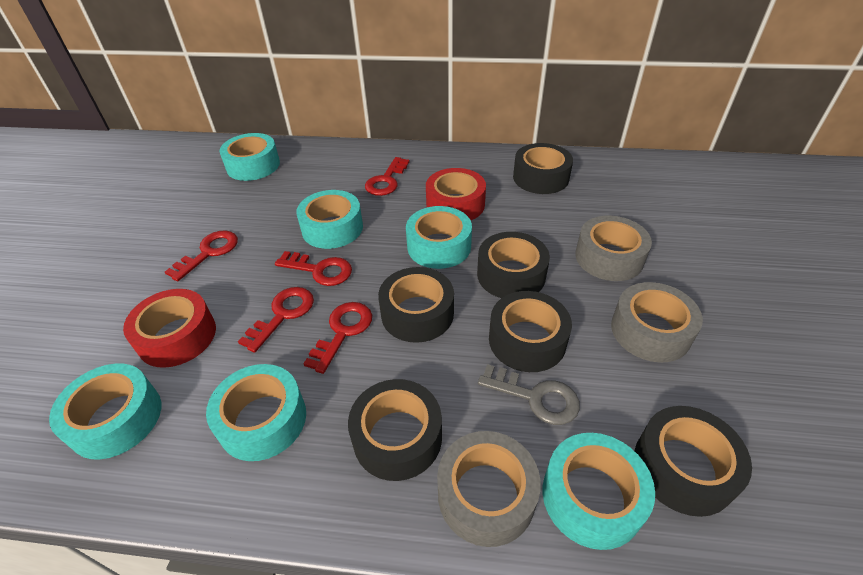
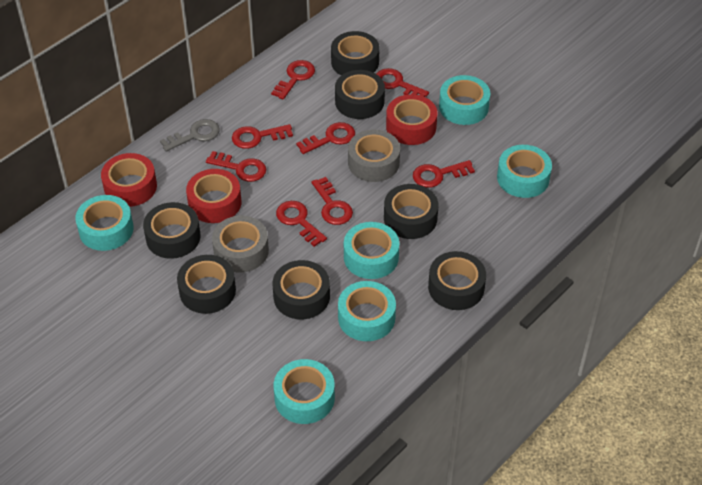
black tape: [348,379,442,481] [378,267,454,343] [477,232,550,298] [489,291,572,372] [513,143,573,194] [635,406,752,517] = 6 -> [143,202,201,259] [177,255,236,314] [272,260,330,319] [331,31,380,75] [335,70,385,119] [384,184,438,239] [428,251,486,310] = 7
grey tape: [437,431,541,547] [575,216,652,281] [611,282,703,362] = 3 -> [212,216,269,273] [348,130,400,182] = 2
red key: [165,230,238,281] [238,287,314,353] [275,251,352,286] [303,302,372,374] [365,157,409,196] = 5 -> [206,151,266,182] [232,124,293,149] [271,60,315,100] [276,201,327,247] [296,122,355,154] [312,177,353,225] [376,68,429,97] [413,160,475,188] = 8
red tape: [123,289,216,368] [426,168,486,220] = 2 -> [101,153,157,207] [186,169,241,223] [386,94,437,145] = 3

